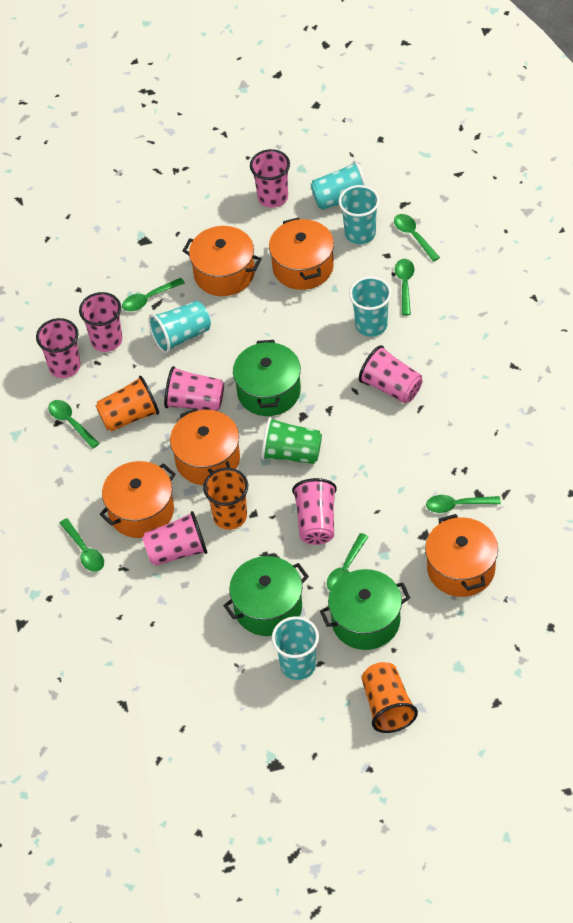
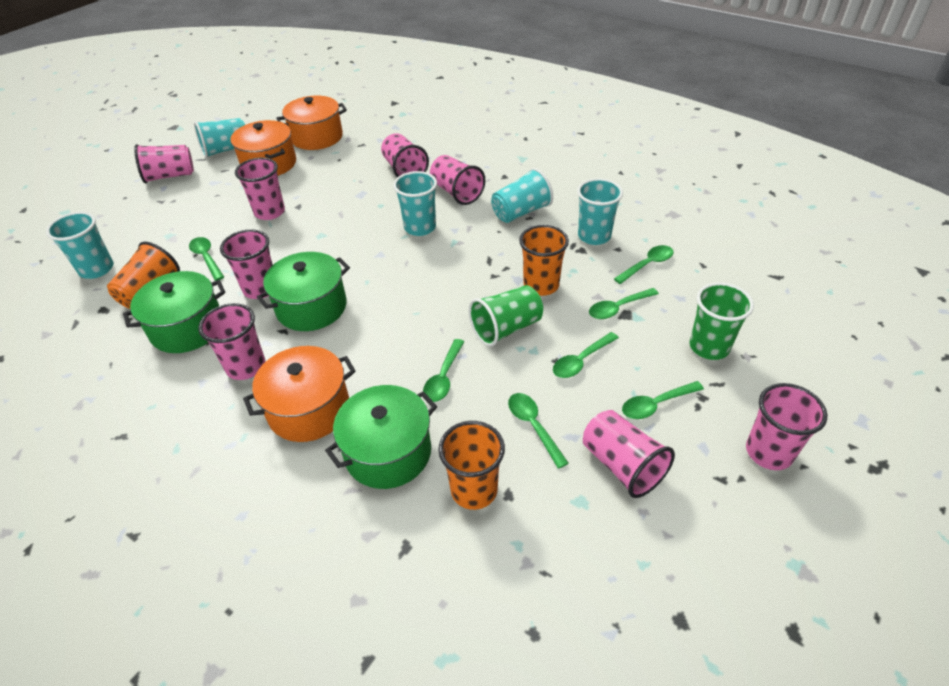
green cup: [261,417,322,464] = 1 -> [469,285,543,347] [690,282,754,360] = 2
orange pot: [99,461,176,538] [170,408,240,485] [183,226,262,296] [269,217,334,290] [425,514,498,597] = 5 -> [230,120,296,176] [243,346,356,442] [276,96,347,150] = 3
pink cup: [36,318,81,378] [79,292,122,352] [142,511,207,566] [164,366,224,411] [250,149,290,208] [292,478,337,545] [359,345,423,403] = 7 -> [134,144,194,183] [198,303,265,380] [220,229,273,299] [235,158,285,220] [381,133,429,178] [430,155,485,205] [583,410,675,498] [746,383,828,470] = 8

